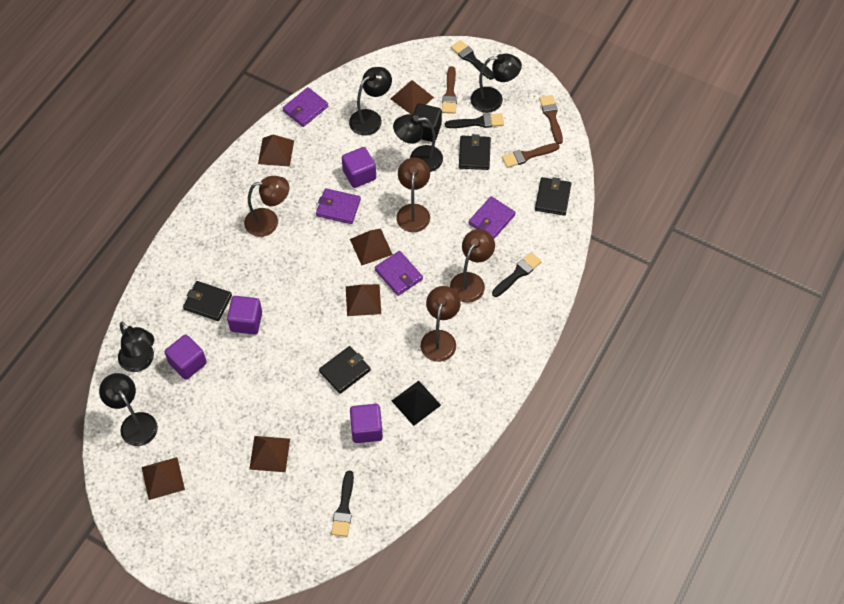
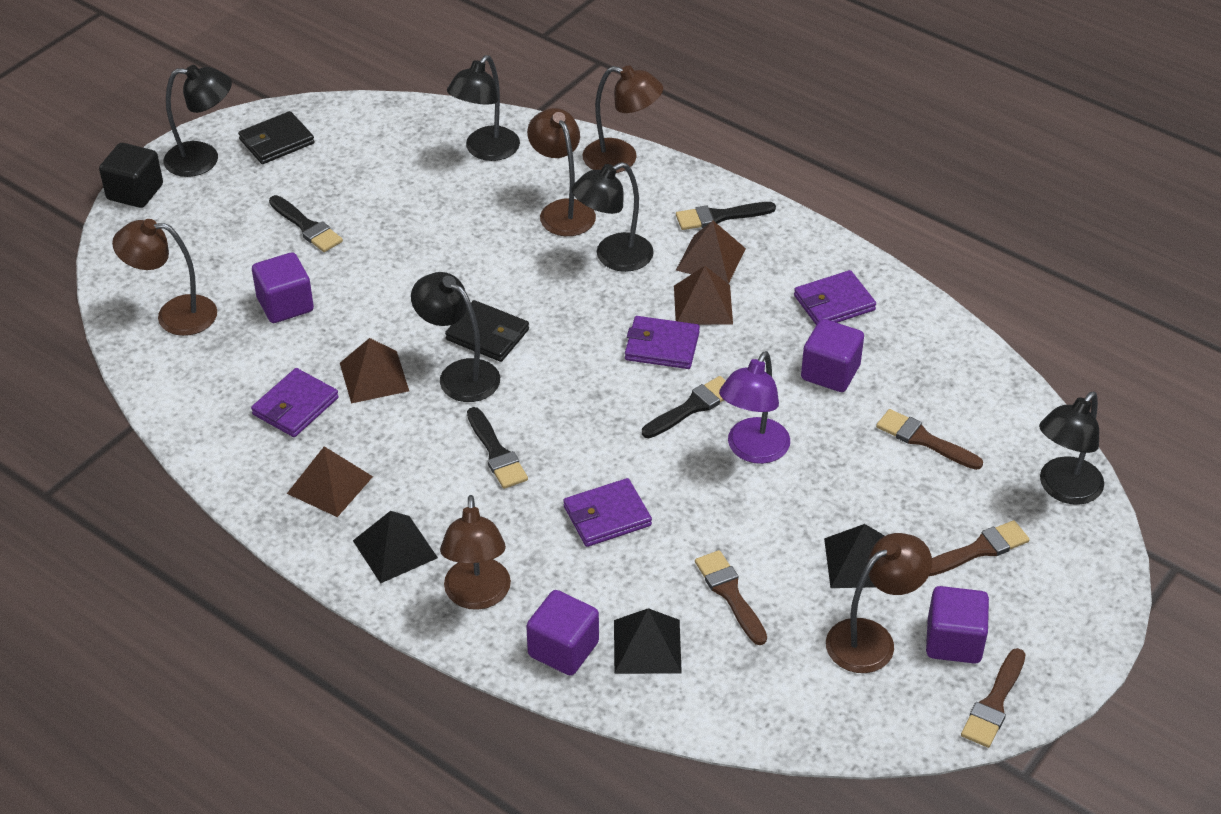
black pyramid: [392,381,441,426] = 1 -> [353,511,438,584] [614,608,682,674] [824,524,885,588] = 3
black wallet: [183,281,232,321] [319,346,371,394] [459,134,491,170] [535,177,571,216] = 4 -> [238,111,314,164] [445,300,529,362] = 2
brown brush: [442,66,457,114] [502,143,560,168] [539,95,563,144] = 3 -> [695,550,767,645] [876,409,983,470] [929,520,1030,576] [961,648,1025,748] = 4
brown lamp: [244,176,289,237] [396,157,430,232] [421,286,461,362] [450,229,495,303] = 4 -> [112,219,217,336] [440,495,511,610] [527,108,596,236] [582,65,663,173] [826,533,932,673] = 5
brown pyramid: [142,457,185,500] [249,436,290,472] [258,135,294,167] [346,284,381,316] [350,229,393,266] [391,80,434,115] = 6 -> [287,446,373,517] [340,338,409,404] [674,266,733,325] [676,221,746,284] = 4
purple lamp: none = 0 -> [719,351,790,464] = 1

